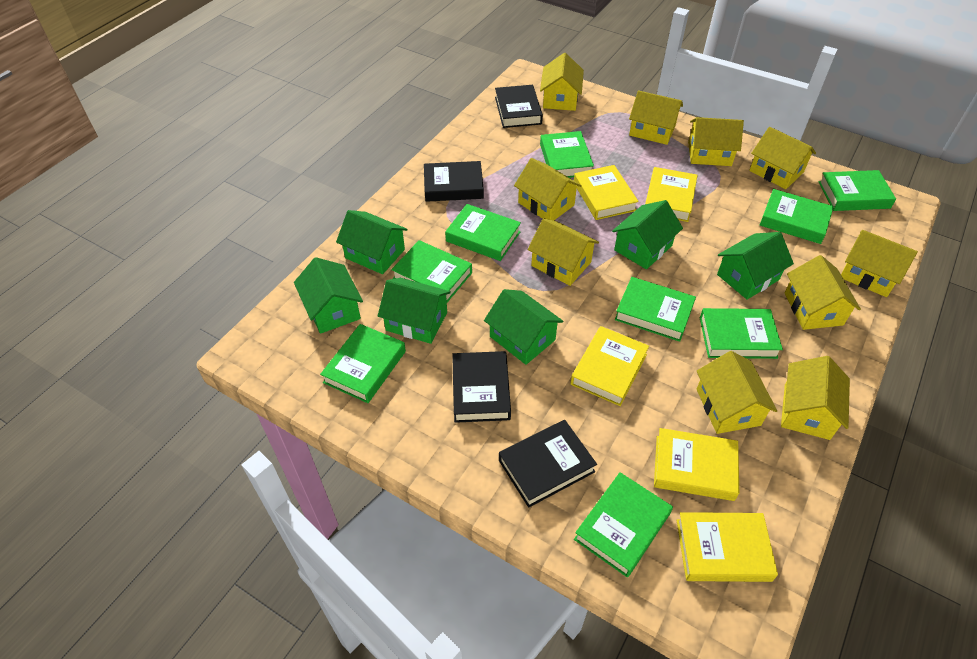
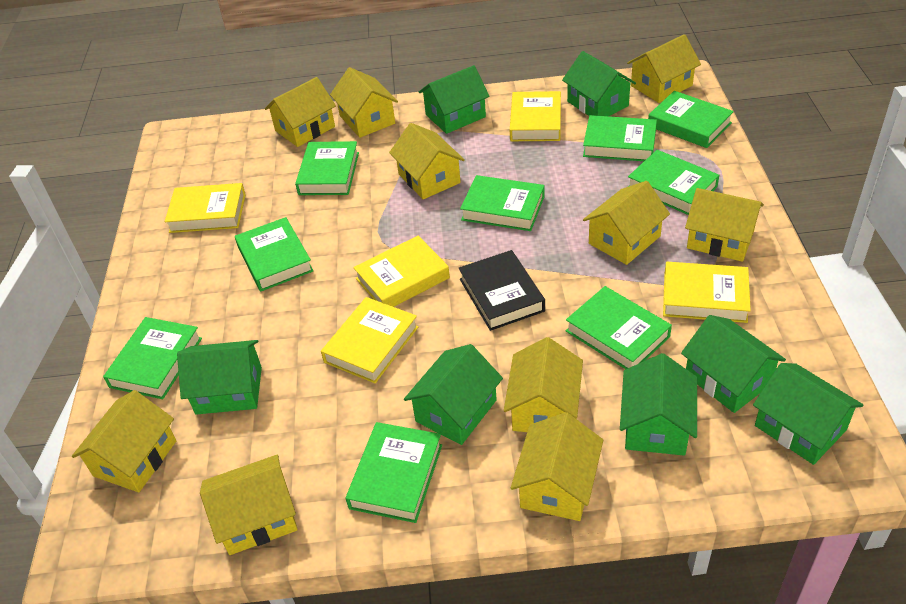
black book: [424,161,484,202] [452,351,511,423] [495,85,543,128] [499,420,597,508] = 4 -> [459,250,545,331] = 1
green house: [294,257,363,334] [336,210,408,274] [378,278,451,344] [484,289,563,365] [612,200,683,269] [717,232,794,300] = 6 -> [177,340,262,415] [404,344,503,445] [419,65,490,134] [562,51,636,116] [620,353,697,456] [681,315,786,413] [753,363,863,465] = 7

